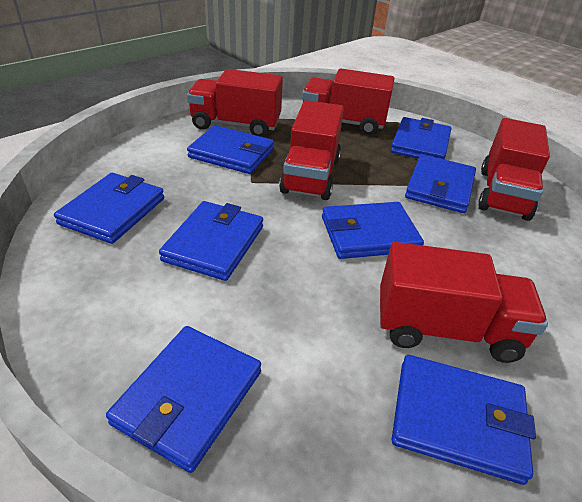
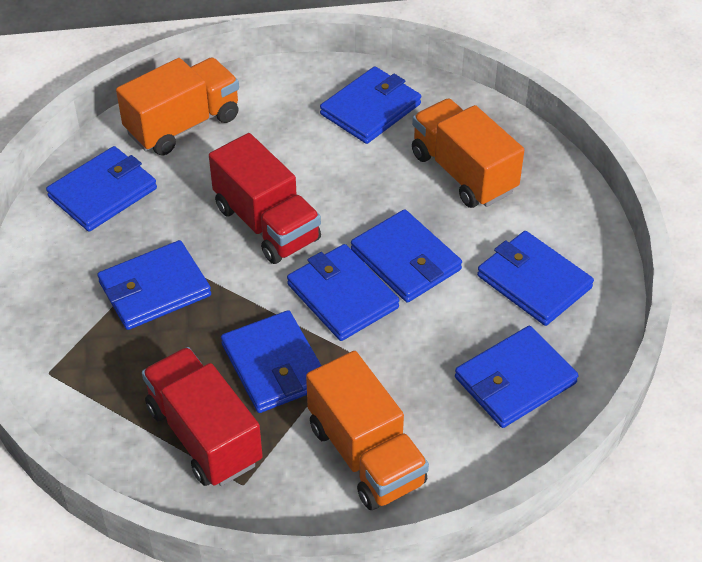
orange truck: none = 0 -> [116,57,239,155] [306,351,429,510] [412,99,524,208] = 3
red truck: [187,69,283,137] [279,100,344,200] [302,68,395,135] [380,242,548,363] [478,118,550,221] = 5 -> [142,347,263,486] [209,133,321,264] = 2

